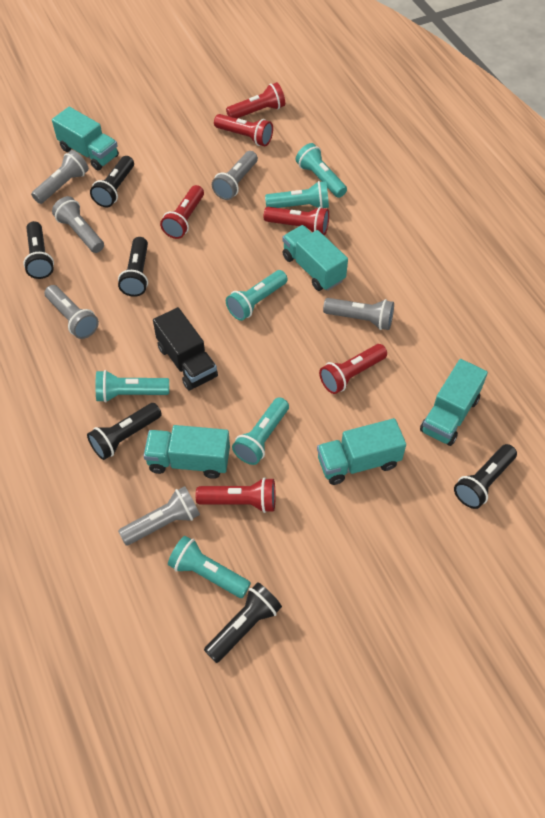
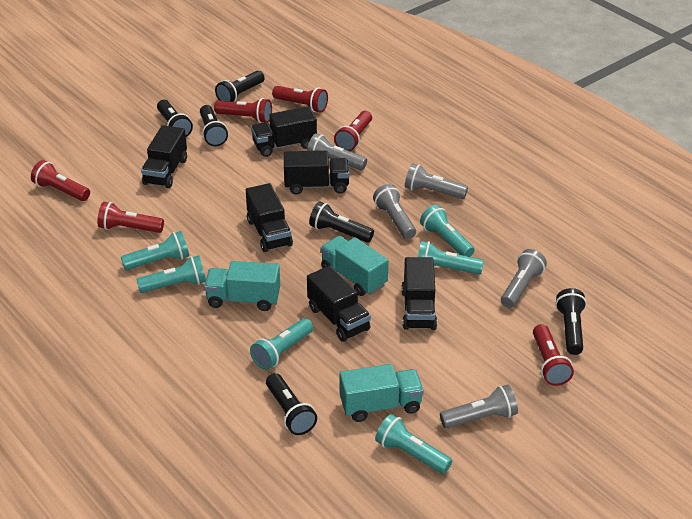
black truck: [153,307,218,390] = 1 -> [141,125,187,188] [246,183,293,252] [251,106,317,157] [284,151,350,195] [307,266,371,342] [401,257,437,330] = 6
grey flashlight: [31,150,89,204] [45,285,99,339] [52,196,104,253] [118,486,200,545] [212,151,258,200] [323,298,394,330] = 6 -> [307,133,367,170] [373,184,416,239] [405,163,468,199] [440,385,518,428] [501,249,547,308] = 5
turquoise truck: [52,107,119,171] [143,425,230,479] [282,225,348,291] [317,418,406,485] [420,359,488,446] = 5 -> [204,261,280,311] [320,236,389,296] [340,364,424,422] = 3

